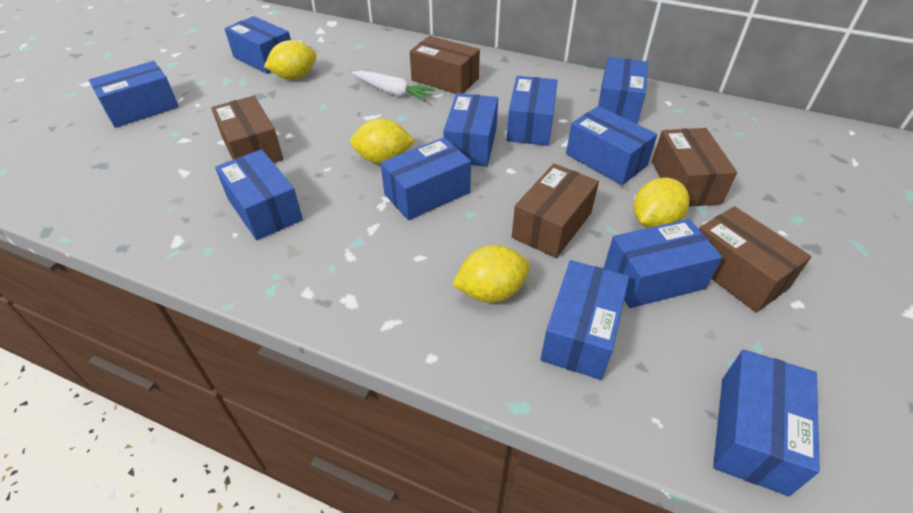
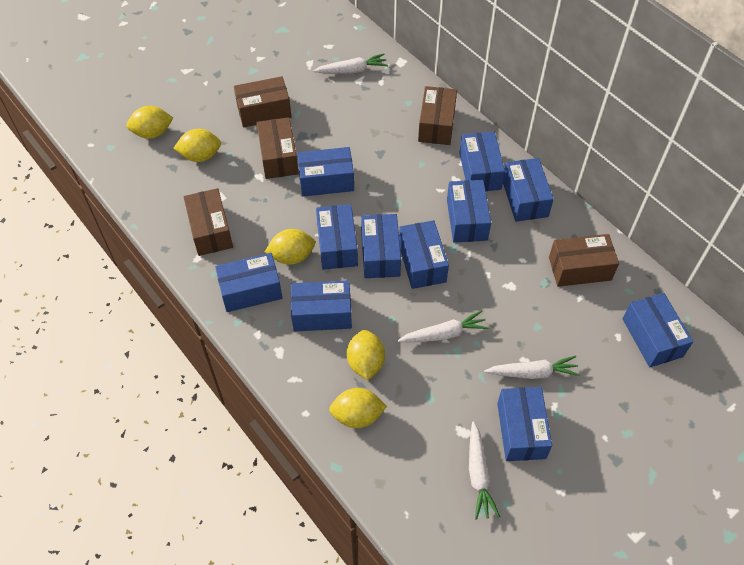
white carrot: [352,70,436,102] = 1 -> [313,53,388,74] [398,310,489,342] [469,421,500,520] [484,356,580,379] = 4
yellow lemon: [264,40,316,80] [350,118,415,164] [452,245,530,303] [634,178,689,228] = 4 -> [126,106,173,139] [173,129,221,162] [265,229,315,265] [329,388,387,428] [347,330,385,380] = 5

